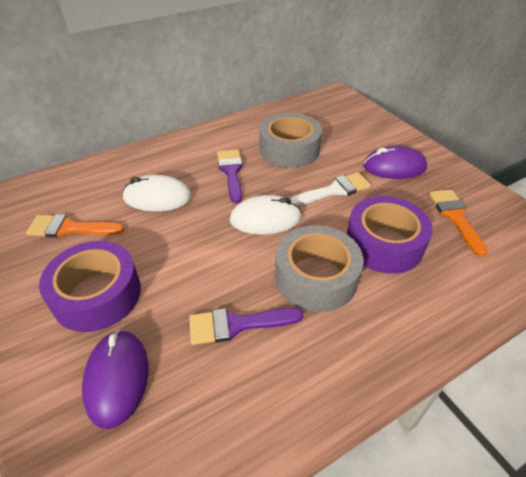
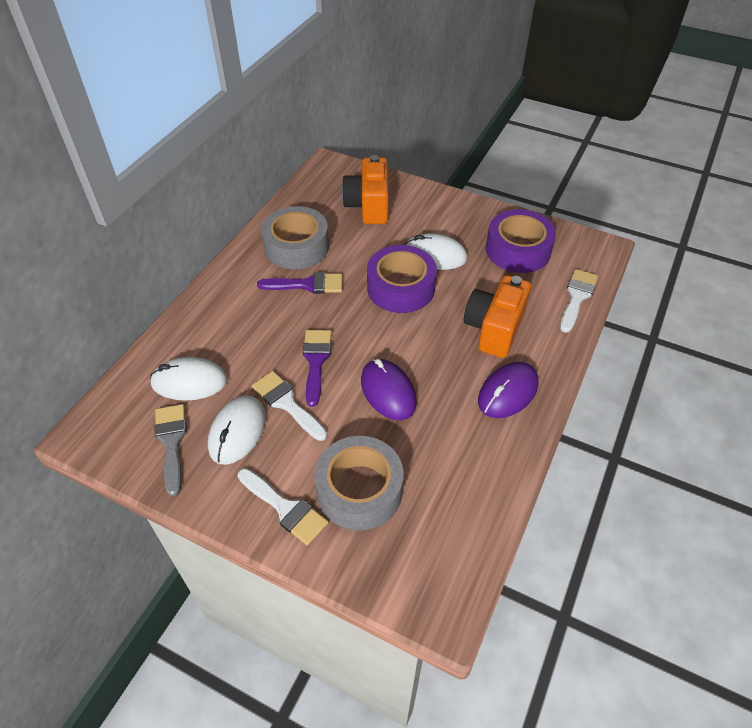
grey brush: none = 0 -> [155,404,187,496] = 1
orange brush: [26,214,124,238] [429,189,488,257] = 2 -> none = 0
orange camera: none = 0 -> [342,155,389,224] [464,275,531,358] = 2
white brush: [290,172,371,206] = 1 -> [238,468,329,546] [252,371,327,441] [560,269,598,333] = 3
white mouse: [122,175,191,211] [230,195,302,235] = 2 -> [150,357,227,401] [208,396,266,465] [404,233,467,270] = 3

